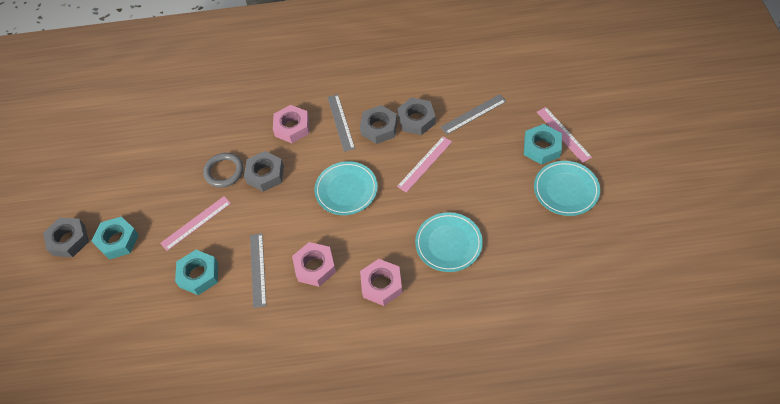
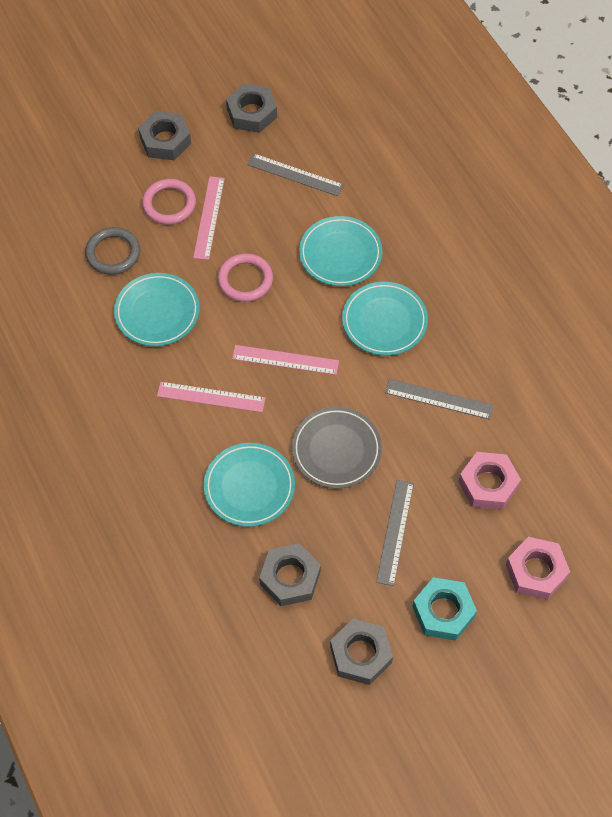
grey plate: none = 0 -> [292,407,382,489] = 1
pink nut: [273,105,309,143] [292,242,336,287] [360,259,402,306] = 3 -> [458,452,521,510] [506,537,570,600] = 2
pink ring: none = 0 -> [142,179,196,225] [217,253,273,302] = 2
turquoise nut: [92,216,139,260] [175,250,218,295] [524,124,562,165] = 3 -> [412,577,477,641] = 1
turquoise plate: [315,161,378,215] [415,212,483,272] [534,161,600,216] = 3 -> [114,273,200,346] [204,443,295,527] [299,216,382,286] [342,282,428,356] = 4

